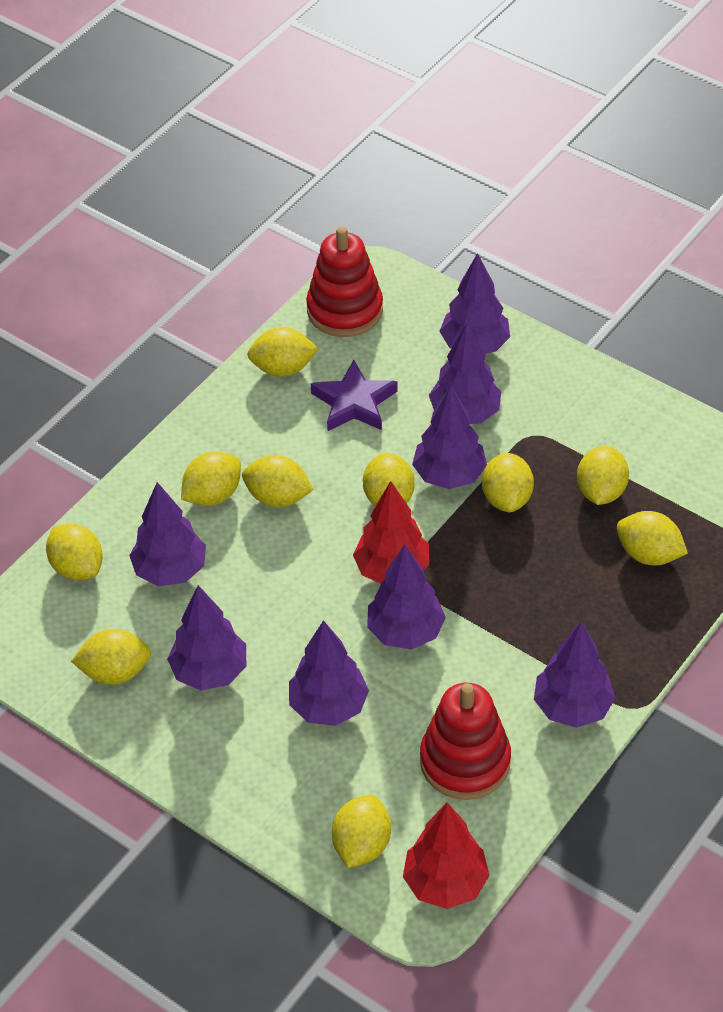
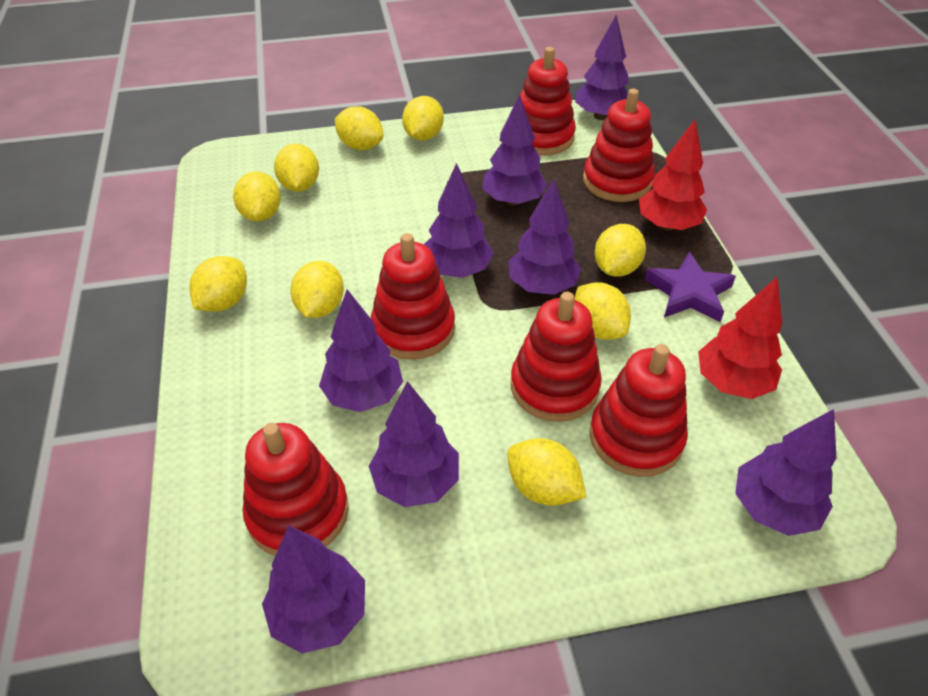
red stacking toy: [306,226,383,337] [420,683,511,800] = 2 -> [243,423,349,556] [371,233,455,360] [510,292,602,422] [520,47,576,156] [583,89,655,202] [589,344,688,477] = 6
yellow lemon: [46,524,103,580] [71,629,151,684] [181,452,241,506] [242,455,314,507] [247,327,319,377] [332,795,391,868] [363,453,415,506] [482,452,534,512] [577,446,629,505] [616,511,688,566] = 10 -> [189,256,247,312] [233,171,281,222] [274,144,319,192] [290,261,344,318] [335,106,383,150] [402,96,444,141] [507,438,586,506] [575,282,631,340] [595,224,646,277] = 9

